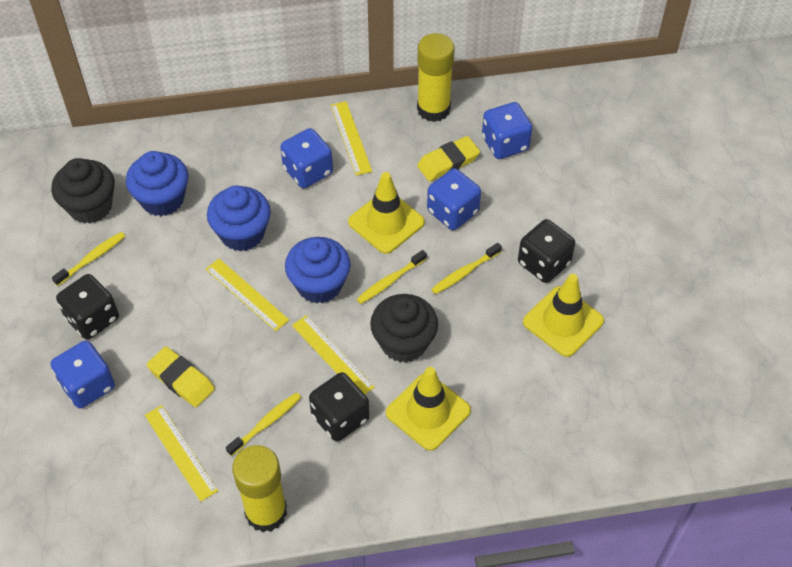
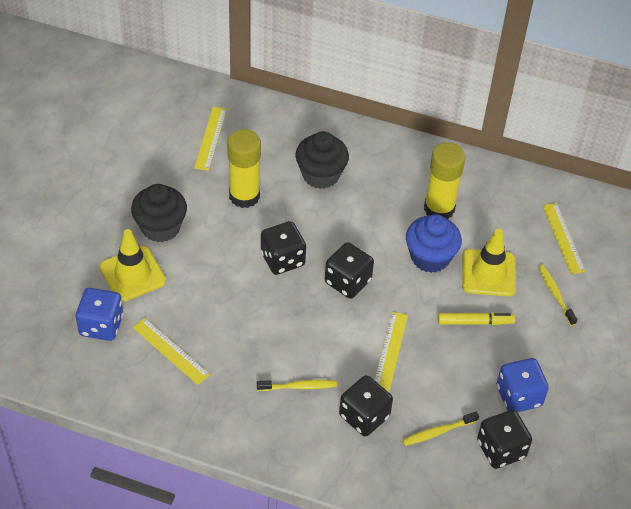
black dice: [56,274,119,340] [309,372,369,442] [518,219,575,283] = 3 -> [261,221,306,275] [325,242,374,299] [339,375,393,436] [477,410,532,469] = 4
blue cupcake: [126,151,188,216] [207,186,271,251] [285,237,351,303] = 3 -> [406,214,462,273] = 1
blue dice: [51,341,115,408] [280,128,333,188] [427,168,481,230] [482,102,532,159] = 4 -> [76,288,123,341] [497,358,549,412] = 2
yellow eraser: [147,347,215,407] [417,136,480,181] = 2 -> none = 0
yellow marker: none = 0 -> [438,312,515,325] = 1
yellow toothbrush: [52,232,125,286] [226,392,301,456] [357,250,427,304] [431,243,502,294] = 4 -> [257,380,337,391] [402,412,479,446] [538,265,577,326] = 3
yellow traffic cone: [348,172,425,254] [386,367,471,451] [523,274,604,357] = 3 -> [99,229,166,302] [462,229,516,297] = 2

